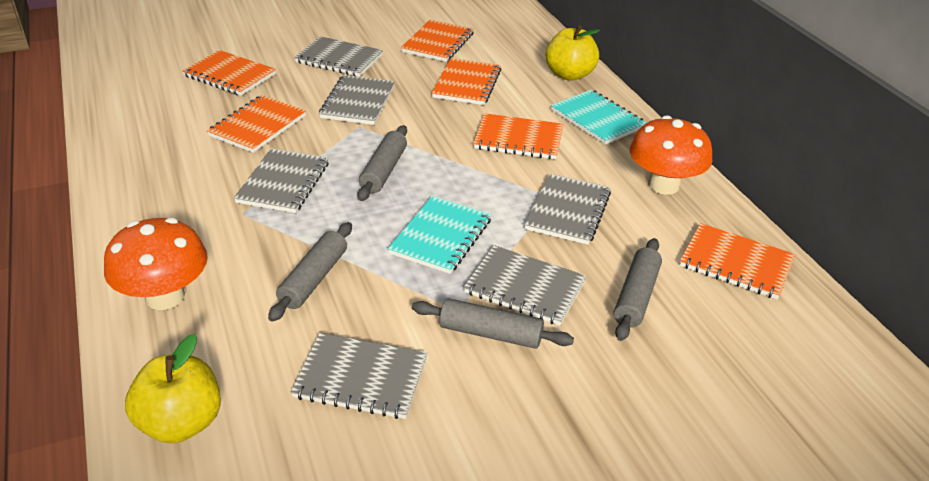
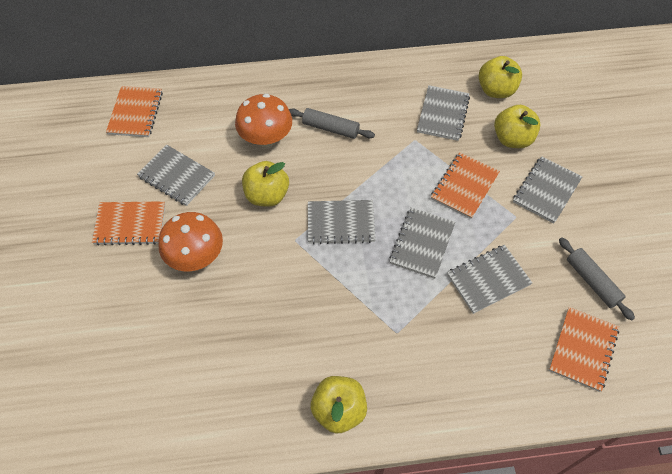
grey rolling pin: [268,222,352,322] [357,125,407,201] [412,298,574,349] [614,238,662,341] = 4 -> [289,108,375,139] [559,237,635,321] = 2
orange notebook: [182,50,276,96] [207,95,306,153] [401,19,474,62] [432,58,501,105] [473,113,564,159] [680,223,796,300] = 6 -> [92,201,165,245] [106,86,163,137] [431,152,500,219] [549,307,619,392] = 4
turquoise notebook: [388,196,491,274] [551,90,646,145] = 2 -> none = 0
yellow apple: [125,334,221,443] [546,25,600,81] = 2 -> [242,161,289,207] [311,376,367,433] [479,56,522,98] [494,105,541,148] = 4

